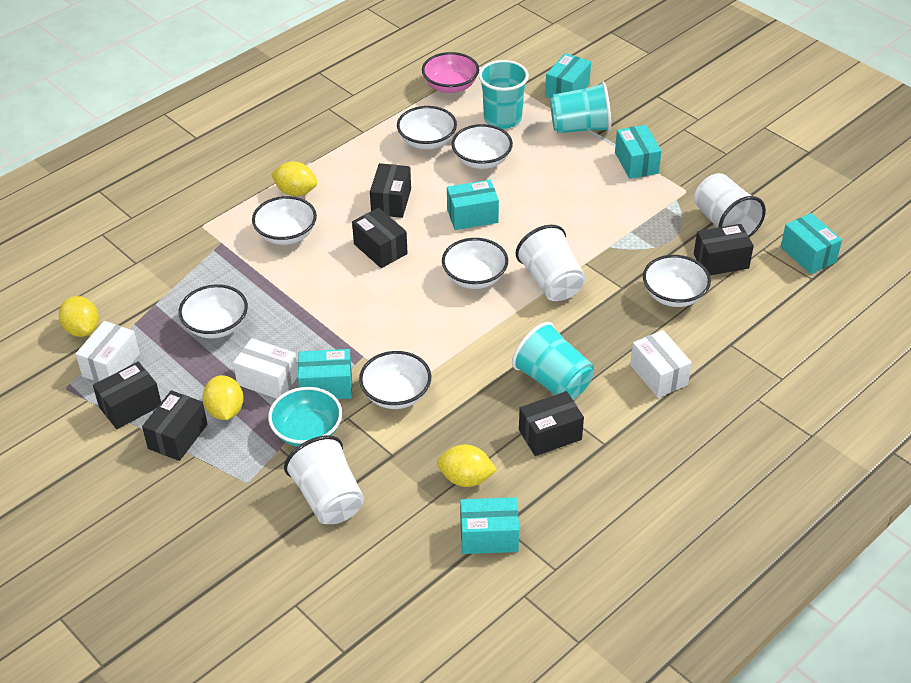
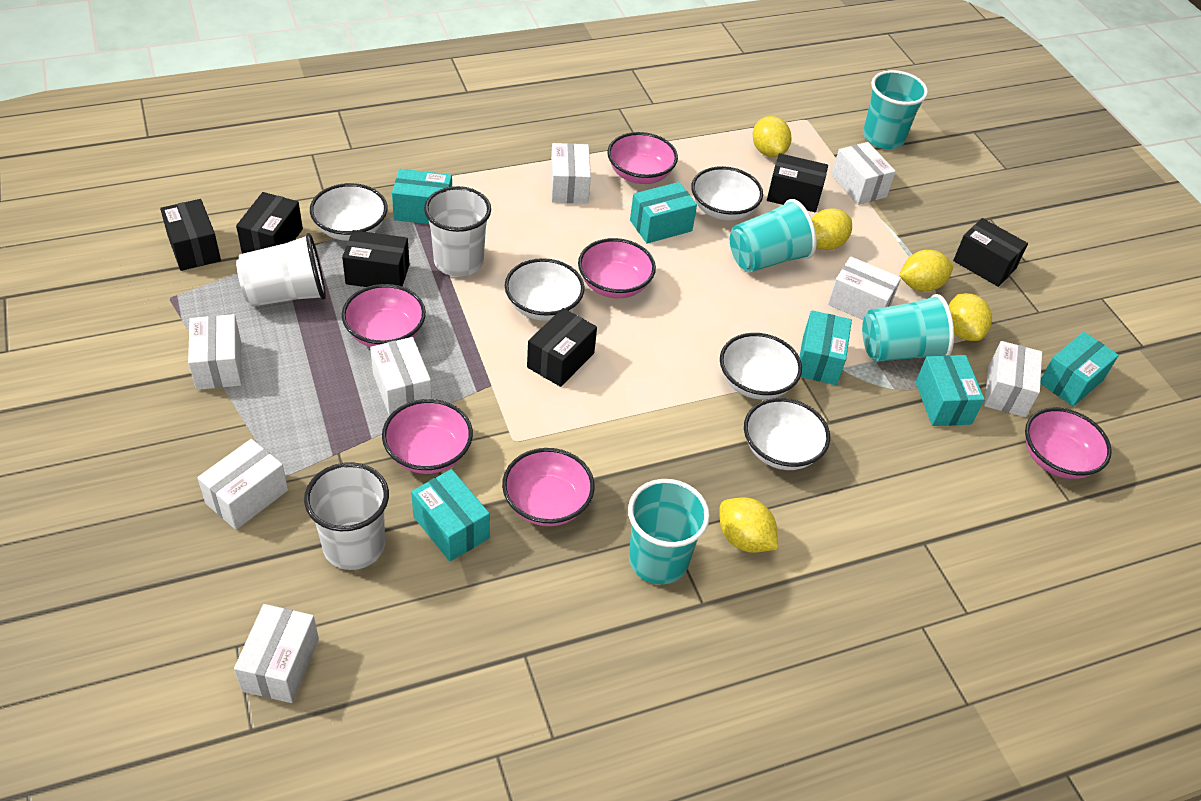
pink bowl: [422,52,479,93] = 1 -> [342,284,426,347] [382,399,473,474] [502,448,595,526] [578,238,656,298] [607,132,678,184] [1025,407,1112,479] = 6
turquoise bowl: [268,387,342,447] = 1 -> none = 0
turquoise cup: [479,60,529,129] [512,322,594,400] [550,82,611,133] = 3 -> [628,479,710,584] [730,199,817,273] [862,294,954,362] [863,70,928,149] = 4
white bowl: [179,284,248,339] [252,196,317,245] [359,351,431,409] [397,106,457,149] [442,238,508,289] [452,124,513,169] [643,255,711,307] = 7 -> [310,183,387,241] [505,258,585,321] [691,166,763,221] [720,333,802,400] [744,398,830,470] = 5
white box: [75,321,140,382] [233,338,298,399] [630,330,692,398] = 3 -> [188,314,242,390] [197,439,288,530] [234,604,319,703] [370,337,432,416] [551,143,591,204] [828,256,901,320] [832,142,896,205] [984,341,1042,417] = 8
yellow lemon: [59,296,99,337] [203,375,244,420] [271,161,317,196] [437,445,497,487] = 4 -> [720,497,778,553] [753,116,792,157] [812,208,852,250] [899,250,953,292] [948,293,992,341] = 5

